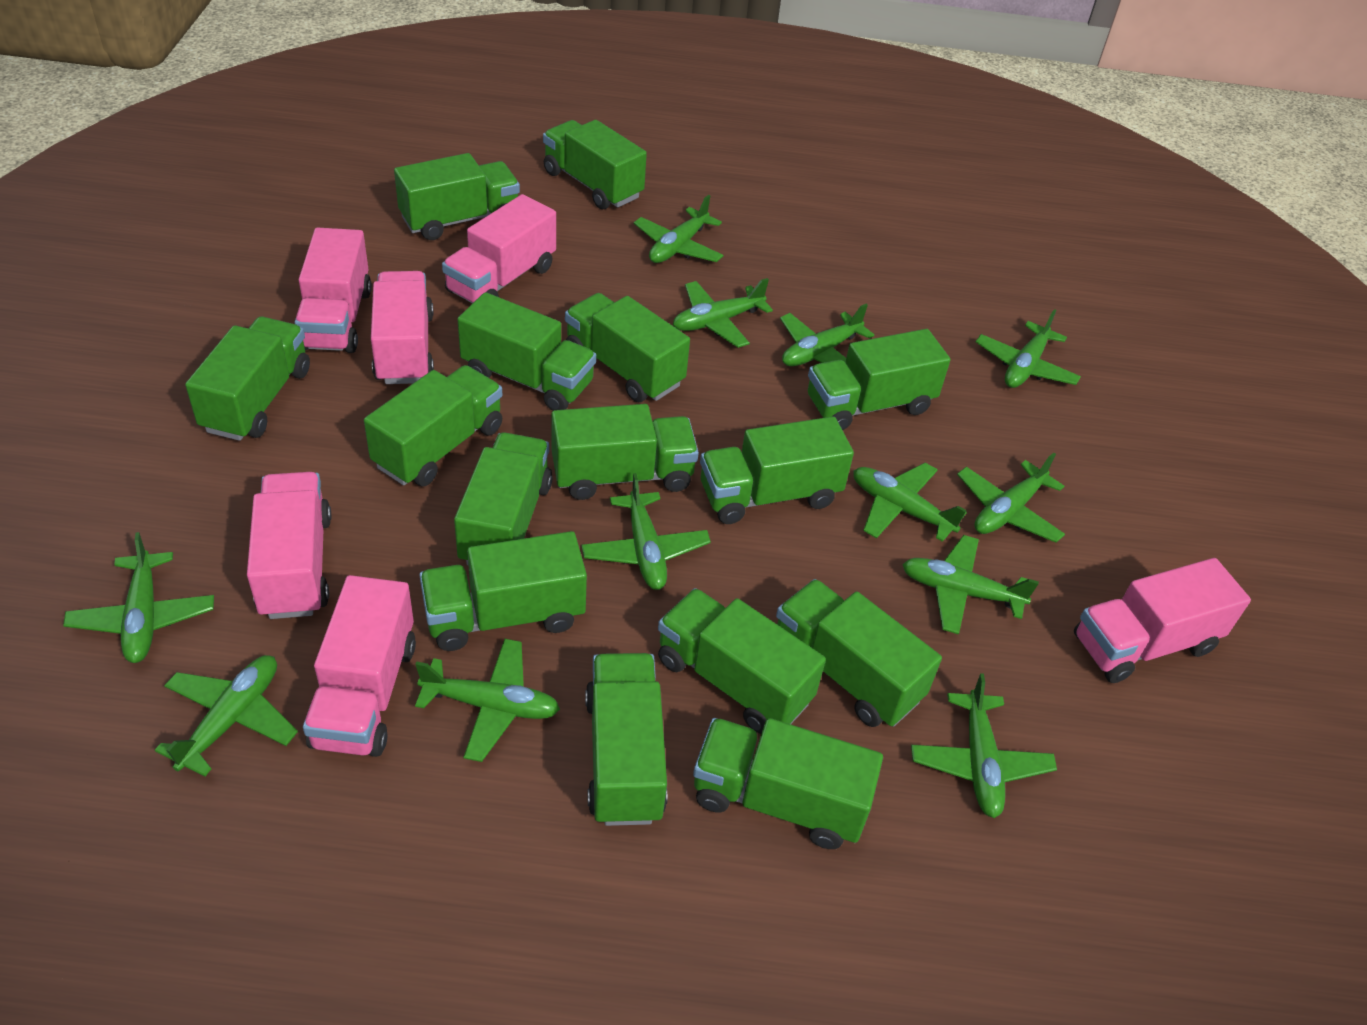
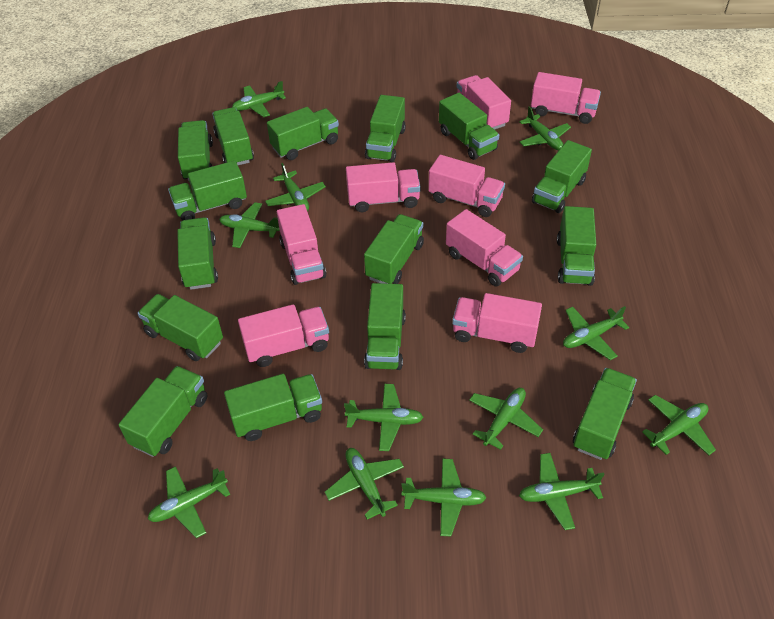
pink truck: [247,472,331,619] [294,228,372,353] [303,575,416,757] [371,271,434,384] [442,194,556,304] [1074,558,1251,683] = 6 -> [238,304,329,367] [277,204,326,285] [346,162,421,212] [428,155,505,217] [446,209,523,287] [452,293,542,353] [457,75,511,130] [531,72,601,124] = 8

